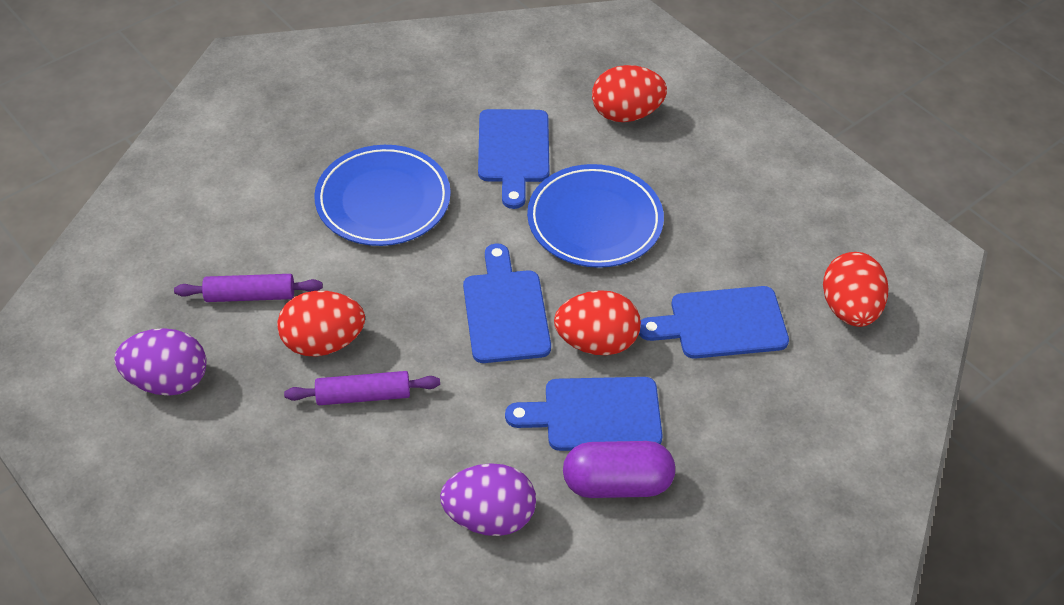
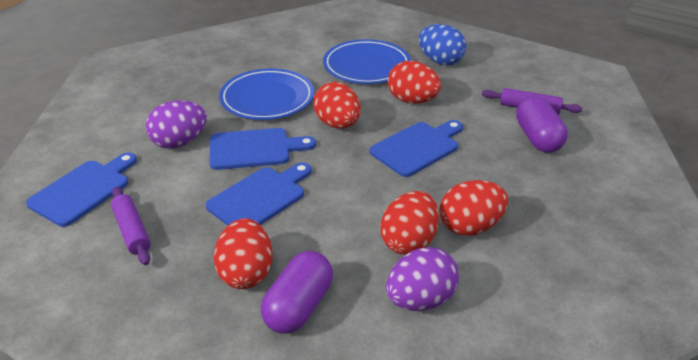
blue egg: none = 0 -> [419,24,467,65] = 1
purple capsule: [563,441,675,498] = 1 -> [261,251,333,333] [516,96,568,153] = 2
red egg: [277,291,365,357] [554,290,641,355] [592,65,667,122] [823,252,888,327] = 4 -> [214,218,273,289] [313,82,361,129] [380,191,439,255] [388,61,441,103] [440,180,508,236] = 5

